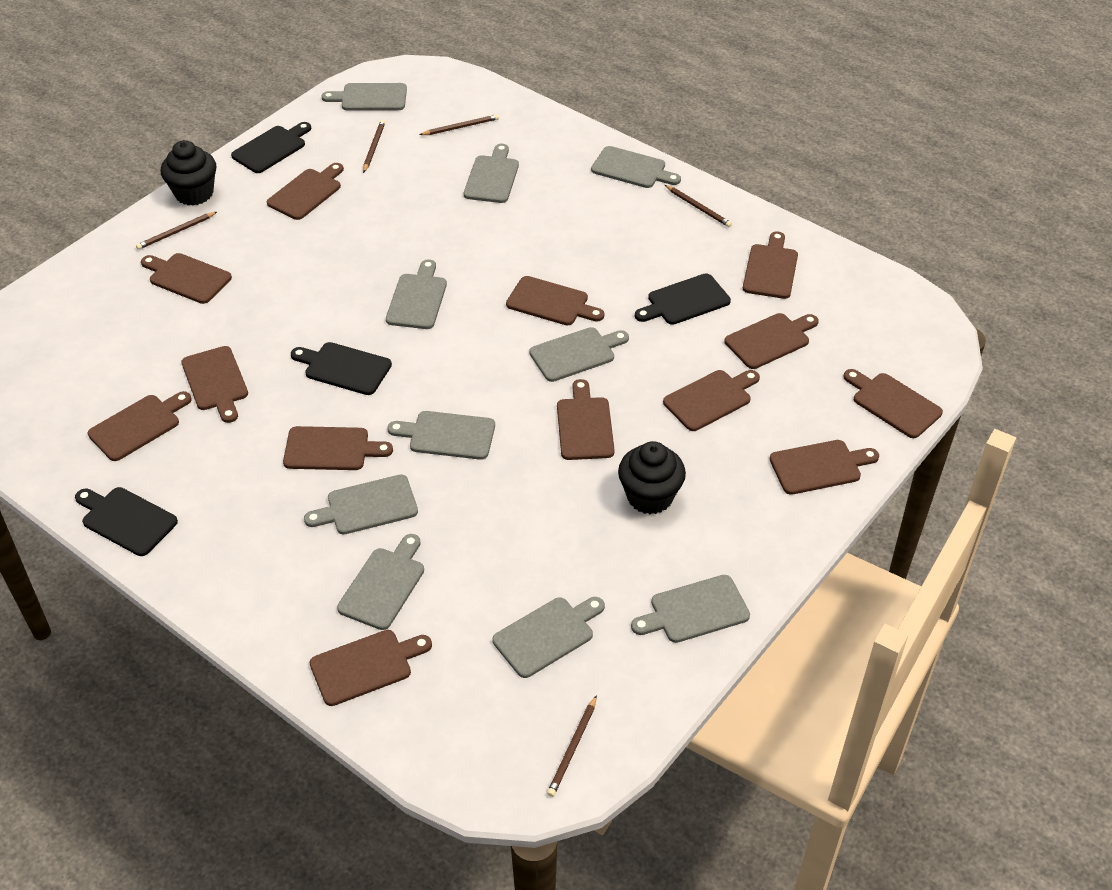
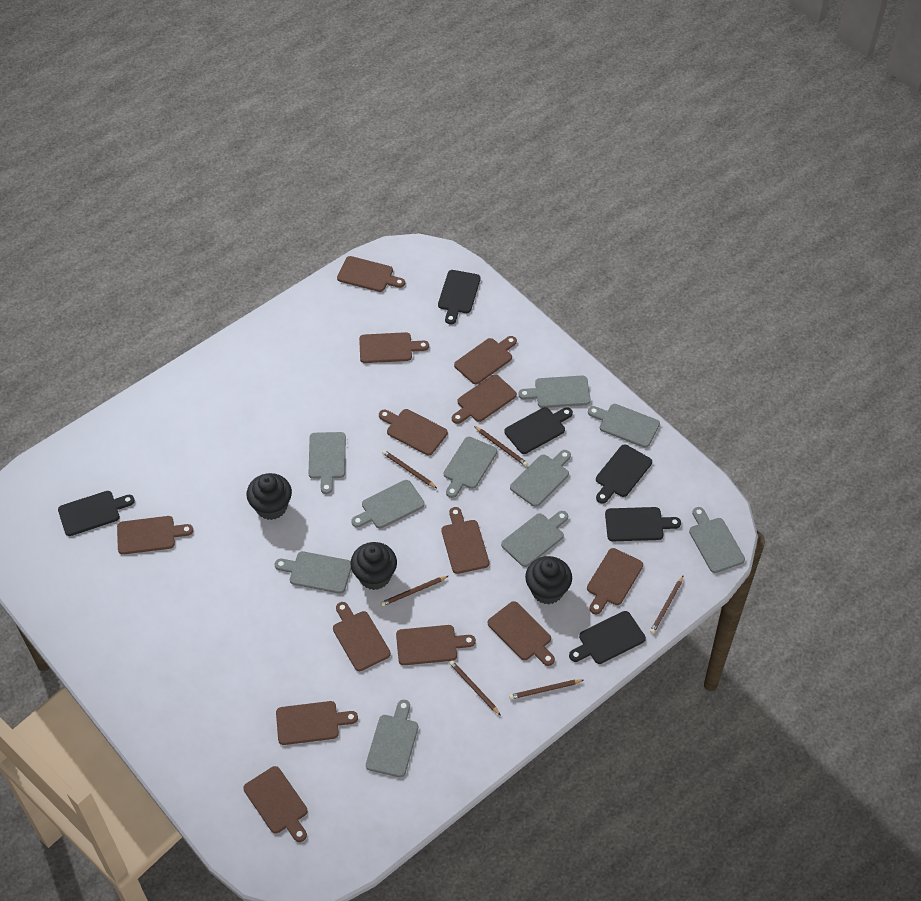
black cupcake: [160,140,217,206] [618,441,686,514] = 2 -> [247,473,292,520] [350,542,397,590] [525,556,572,604] = 3
black cutting board: [75,487,178,556] [231,122,311,173] [291,342,392,395] [635,273,731,325] = 4 -> [58,491,135,536] [438,270,481,324] [504,407,573,454] [569,611,646,664] [596,444,652,504] [605,507,681,541] = 6
brown pencil: [136,212,217,250] [363,120,385,173] [420,114,499,135] [547,695,597,797] [665,185,732,227] = 5 -> [381,576,448,606] [382,450,437,488] [449,660,500,715] [474,426,528,466] [509,680,583,699] [650,576,683,634] = 6

